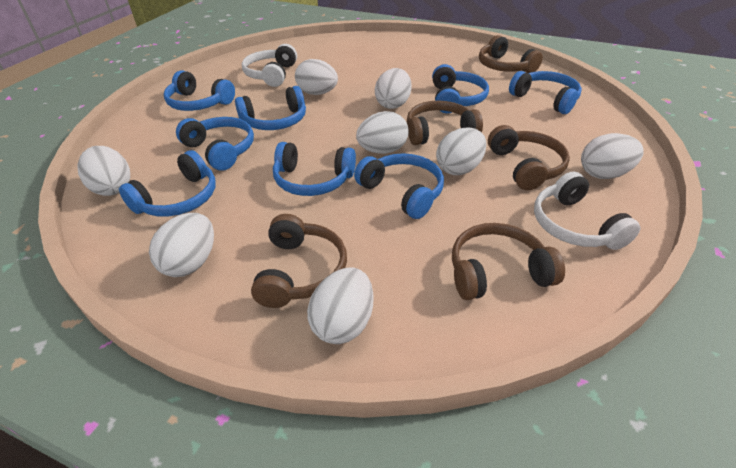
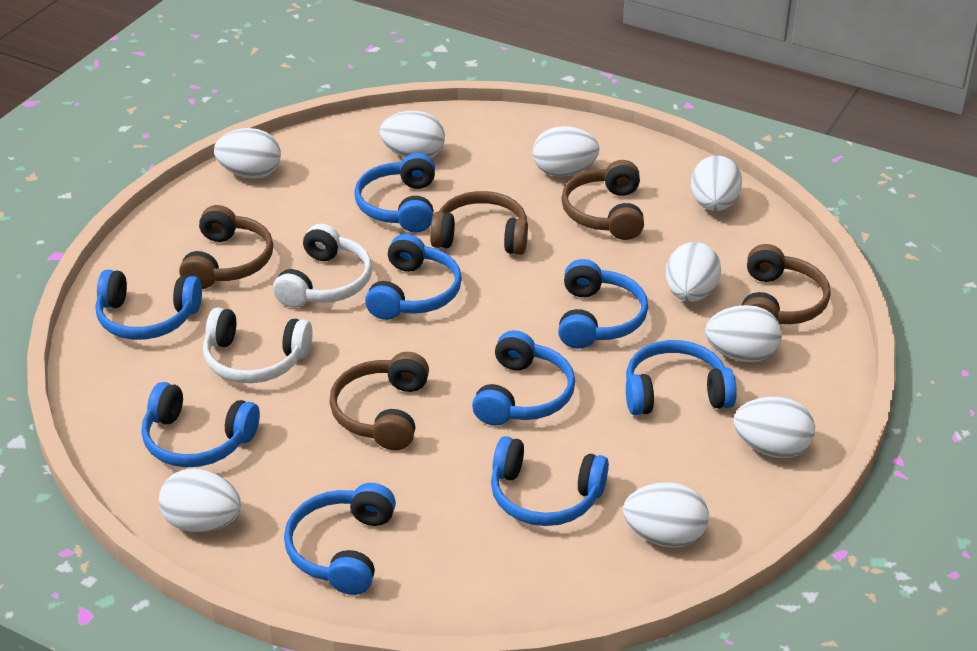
blue headphones: [119,150,216,217] [164,70,235,111] [176,117,254,171] [235,86,306,130] [273,142,356,196] [354,153,444,219] [432,64,489,113] [509,71,582,114] = 8 -> [95,270,202,340] [141,382,260,467] [284,483,396,595] [354,153,435,233] [365,234,462,320] [472,330,575,426] [491,436,609,526] [558,259,648,349] [626,340,737,415] = 9
white egg: [77,146,130,196] [149,213,214,277] [295,59,338,95] [307,267,374,344] [356,111,409,154] [375,68,412,109] [436,128,486,175] [581,133,644,179] = 8 -> [159,469,241,533] [214,128,281,179] [380,111,445,158] [533,126,600,176] [623,482,709,548] [666,242,721,302] [691,156,742,211] [705,305,782,362] [734,397,815,458] = 9

